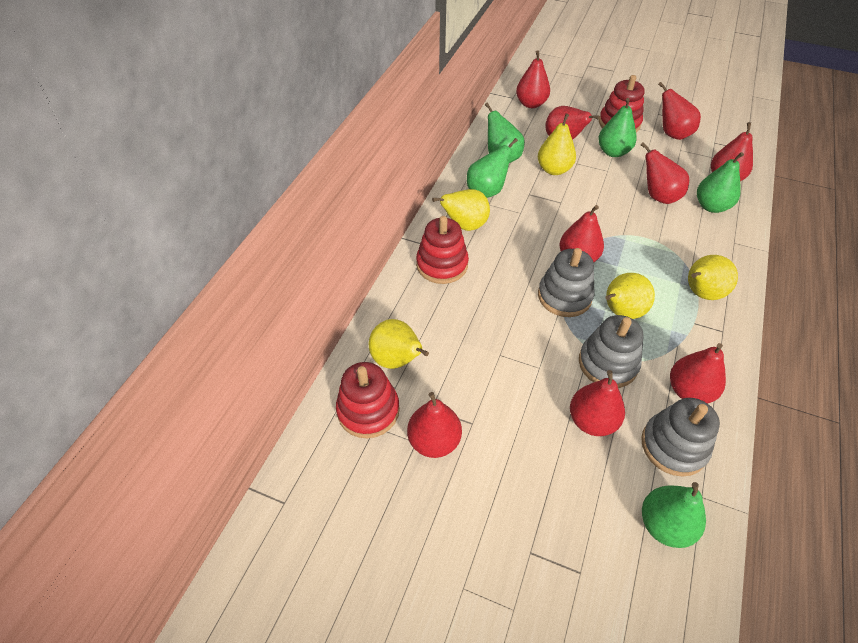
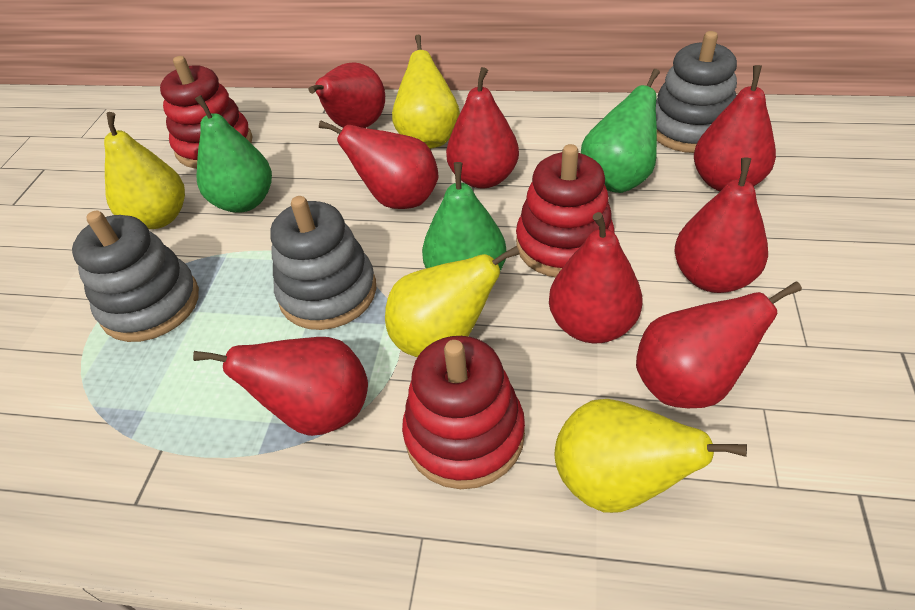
green pear: [467,138,518,198] [485,103,525,163] [598,98,637,157] [642,482,706,548] [697,152,744,213] = 5 -> [195,95,272,213] [422,162,506,271] [581,69,660,193] = 3
red pear: [407,392,462,458] [516,50,550,108] [545,106,600,140] [559,205,604,262] [570,370,625,436] [640,143,689,204] [658,82,701,140] [670,343,726,403] [711,122,753,181] = 9 -> [193,337,368,436] [309,62,385,128] [319,120,439,209] [446,67,519,189] [549,212,643,343] [636,282,802,408] [675,158,768,293] [694,65,776,191] = 8
yellow pear: [369,319,429,369] [432,189,490,231] [538,113,576,175] [605,273,655,319] [688,255,738,300] = 5 -> [104,112,185,229] [385,246,520,357] [392,34,460,149] [555,399,747,513] = 4

